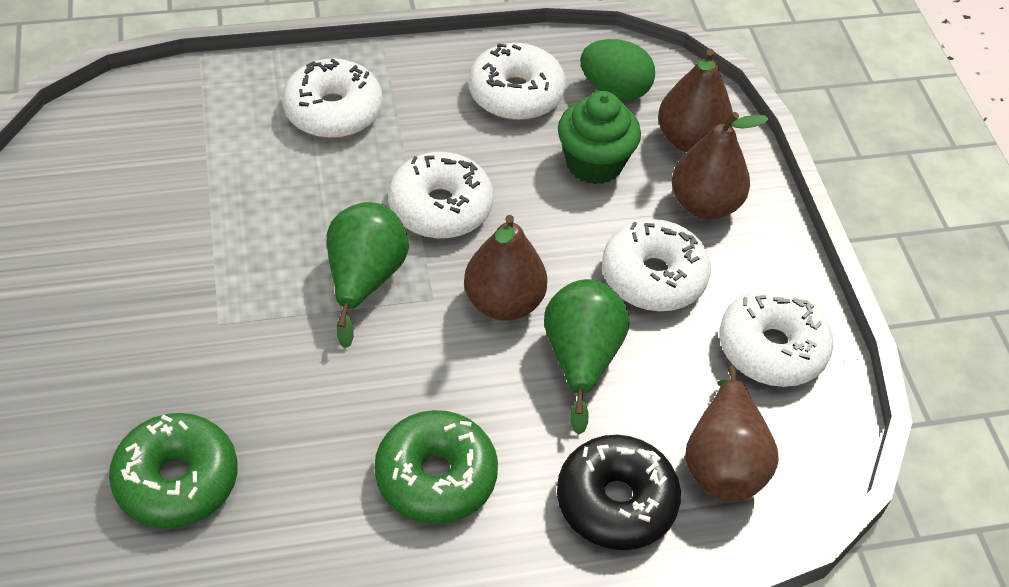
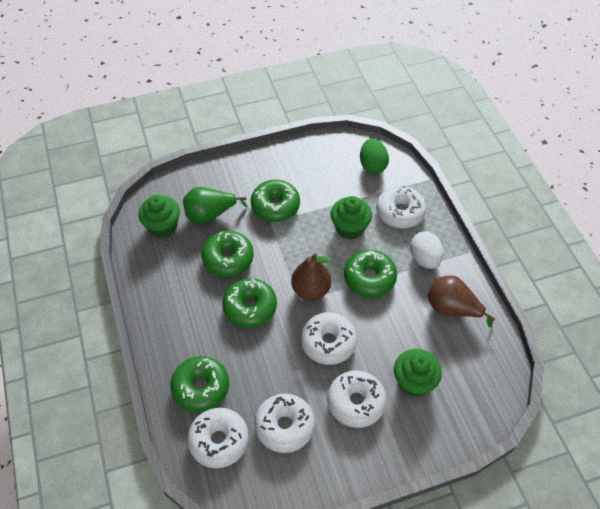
black donut: [557,435,681,550] = 1 -> none = 0
brown pear: [464,215,547,320] [658,49,733,152] [672,112,769,219] [685,366,779,502] = 4 -> [291,253,331,300] [428,275,495,328] = 2
green cupcake: [558,91,641,184] = 1 -> [138,195,180,238] [331,196,372,239] [394,349,442,397] = 3
green donut: [109,413,237,529] [374,410,498,524] = 2 -> [170,356,229,412] [201,231,254,277] [222,278,277,328] [251,180,300,222] [344,250,397,297] = 5
green pear: [327,202,409,348] [544,279,630,434] = 2 -> [183,187,247,224] = 1
white egg: none = 0 -> [410,231,443,269] = 1

